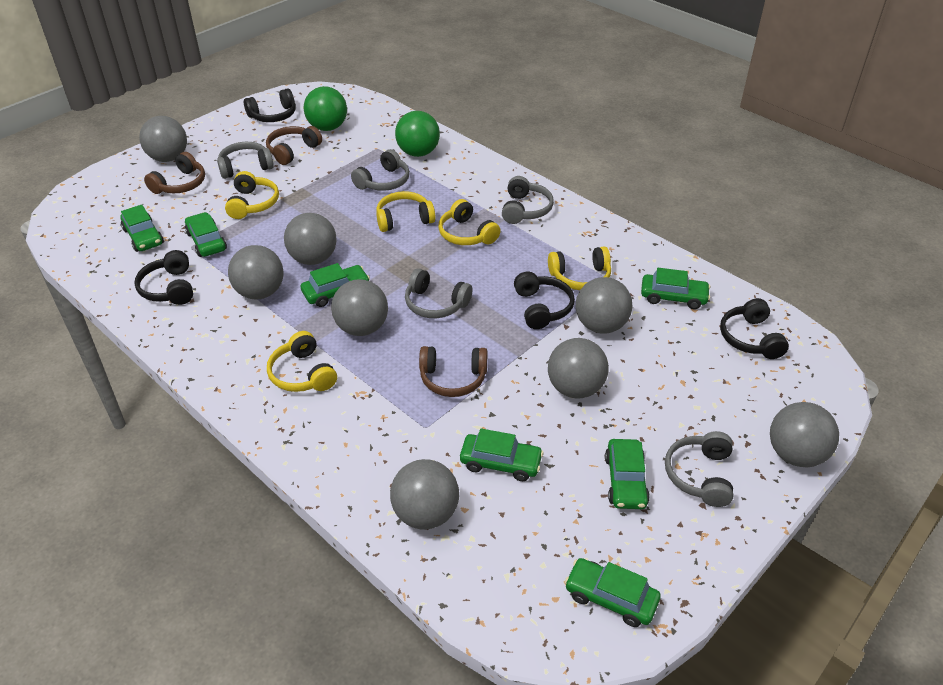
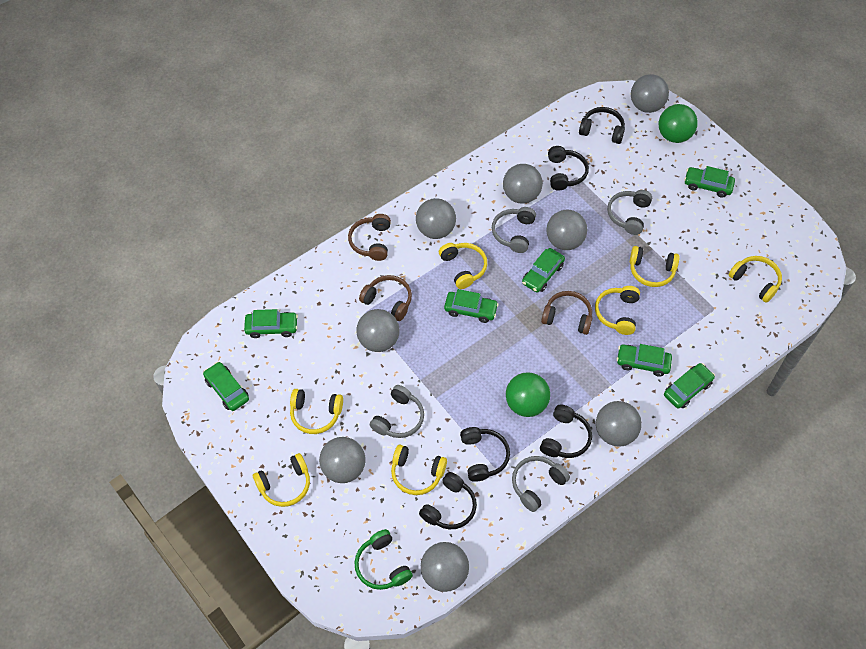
black headphones: [135,250,193,305] [244,89,296,122] [514,272,575,329] [720,298,789,359] = 4 -> [419,472,477,529] [460,427,510,482] [540,404,592,458] [548,146,589,191] [579,107,625,144] = 5
green headphones: none = 0 -> [354,529,413,590] = 1
grey headphones: [217,142,274,179] [351,149,410,191] [405,268,473,318] [502,176,554,224] [665,431,733,507] = 5 -> [370,385,424,438] [492,207,536,253] [512,456,570,512] [607,190,652,235] = 4
yellow headphones: [225,171,279,219] [267,331,337,392] [376,191,435,232] [438,199,501,245] [548,247,611,290] = 5 -> [253,453,310,507] [290,389,343,434] [391,445,447,495] [439,243,487,289] [595,286,640,335] [630,246,680,287] [729,256,782,303] = 7

